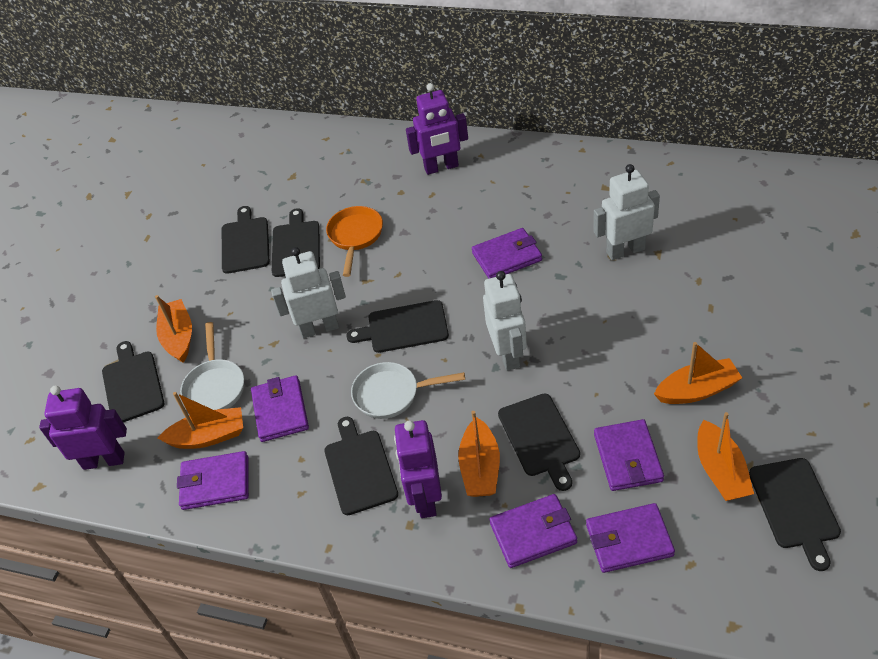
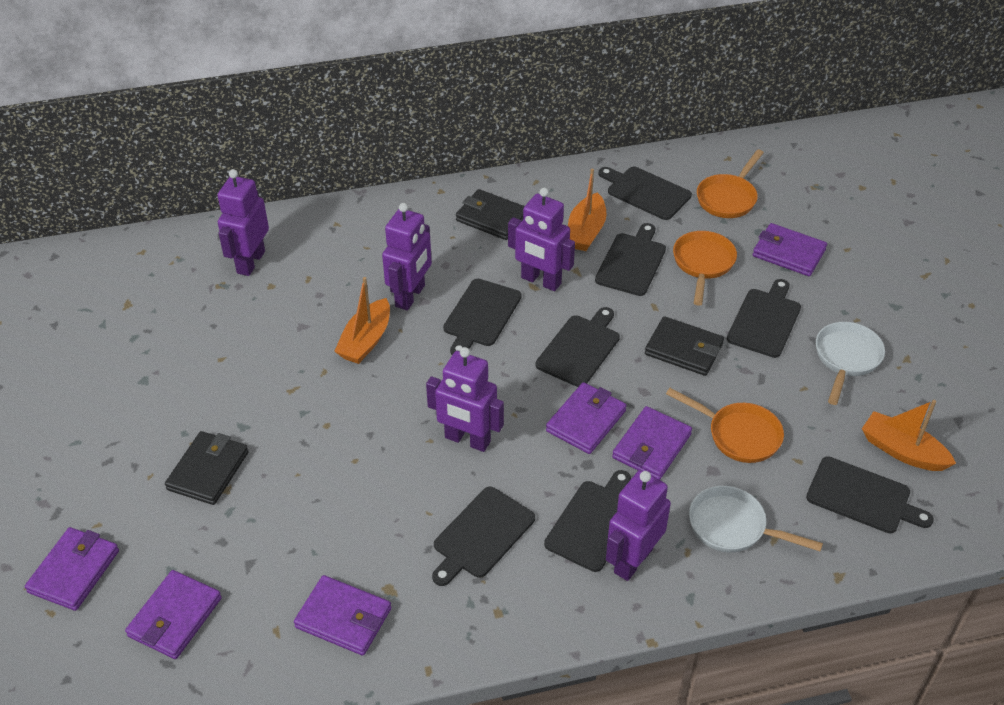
black cutting board: [102,341,164,422] [222,206,270,274] [272,208,320,277] [324,417,398,515] [347,300,449,353] [498,393,580,491] [749,458,841,571] = 7 -> [432,487,535,586] [443,279,522,355] [536,307,620,387] [544,470,631,572] [595,223,666,296] [599,167,692,220] [727,279,801,358] [806,456,934,533] = 8
black wallet: none = 0 -> [165,431,249,505] [456,189,524,240] [645,316,724,376] = 3
orange boat: [155,295,192,363] [158,392,243,449] [458,411,500,497] [654,342,742,404] [697,412,754,501] = 5 -> [334,277,390,364] [568,169,606,251] [862,400,956,471] = 3
orange pan: [326,206,383,277] = 1 -> [666,388,784,463] [673,231,737,306] [697,149,764,218] = 3
purple robot: [39,385,127,470] [394,420,442,518] [406,83,468,175] = 3 -> [217,169,269,276] [382,203,432,310] [426,347,504,452] [508,188,575,291] [606,470,671,581] = 5
white robot: [271,247,346,338] [483,271,527,371] [593,164,660,260] = 3 -> none = 0

